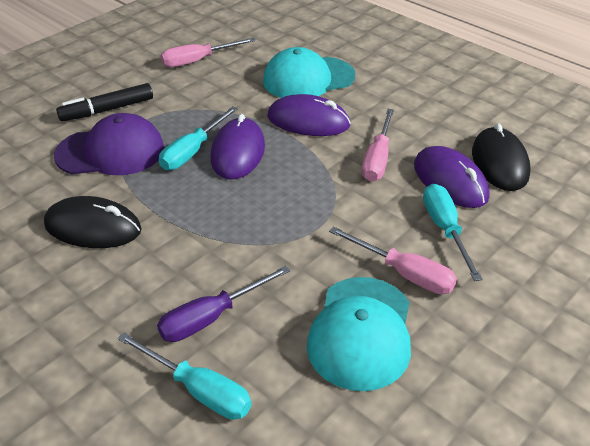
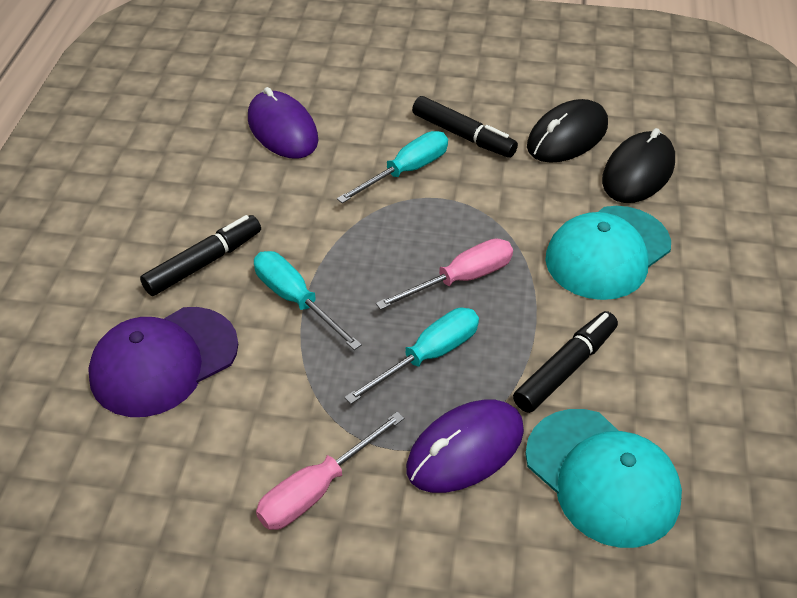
black marker: [56,83,153,121] = 1 -> [140,215,261,296] [412,96,518,157] [513,311,618,413] = 3
pink screwdriver: [161,38,256,67] [329,226,457,294] [362,109,394,182] = 3 -> [256,412,404,530] [376,238,513,310] = 2
purple mouse: [211,114,265,179] [267,94,351,136] [414,146,489,208] = 3 -> [248,87,319,159] [406,400,524,493] = 2
purple screwdriver: [157,266,290,342] = 1 -> none = 0

